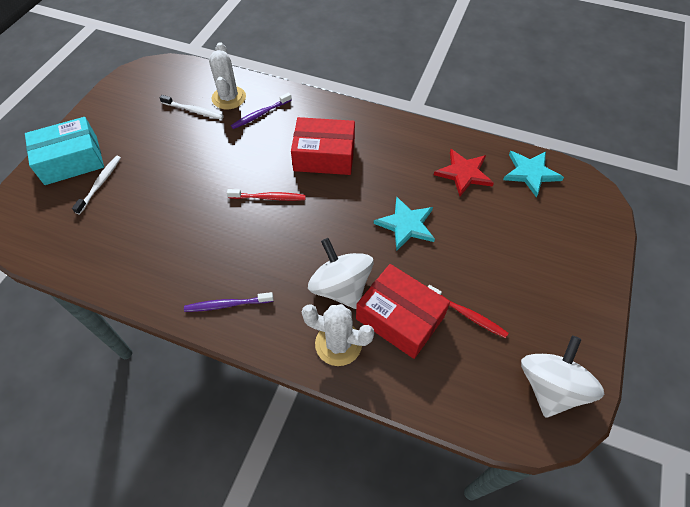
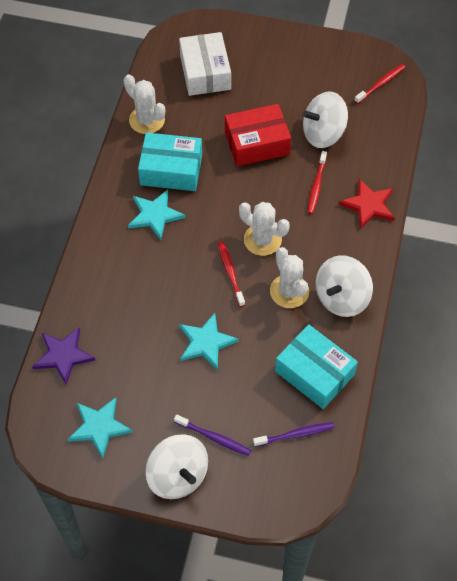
purple star: none = 0 -> [32,327,95,384] = 1
red box: [291,117,355,175] [356,264,450,359] = 2 -> [225,104,291,166] = 1
red toothbrush: [227,189,306,201] [428,285,508,338] = 2 -> [218,241,245,307] [307,151,327,214] [354,64,405,104] = 3
turquoise box: [25,117,104,185] = 1 -> [138,132,202,191] [275,324,358,409] = 2
turquoise star: [374,197,435,251] [503,151,564,197] = 2 -> [67,397,133,459] [128,190,185,240] [179,313,239,370] = 3
white box: none = 0 -> [179,32,231,96] = 1
white cactus: [209,42,246,109] [301,304,374,366] = 2 -> [123,74,165,134] [239,202,290,256] [270,247,309,308] = 3
white spinning top: [308,238,374,309] [521,336,604,418] = 2 -> [145,434,208,499] [302,91,348,148] [316,255,373,317] = 3
white toothbrush: [72,156,121,215] [159,95,224,119] = 2 -> none = 0

